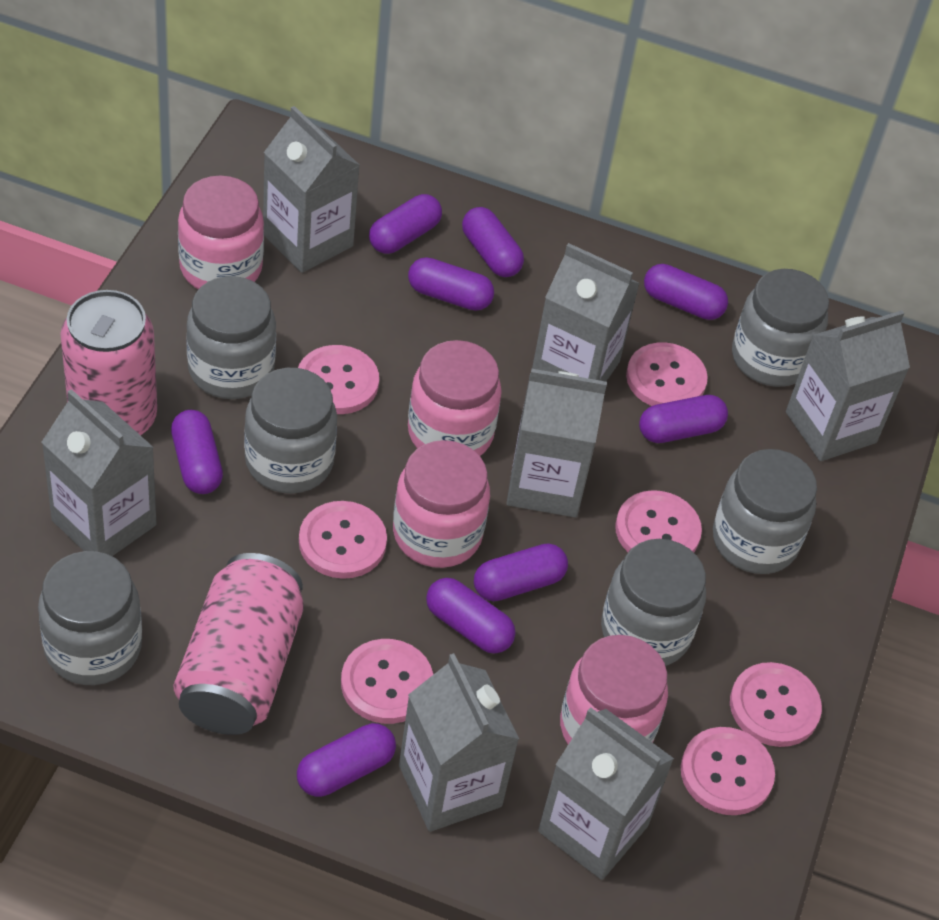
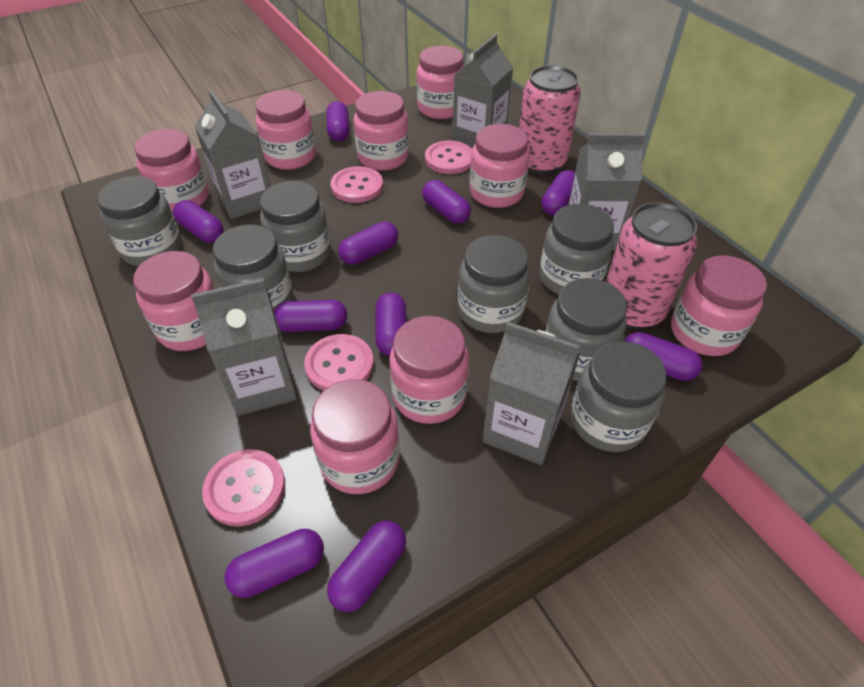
grey carton: [42,389,157,556] [263,106,360,273] [399,653,519,832] [507,369,607,518] [532,243,640,382] [538,707,674,880] [786,310,910,461] = 7 -> [191,278,297,416] [195,90,270,219] [452,34,513,149] [483,321,581,465] [568,133,645,250] = 5
grey jar: [38,551,142,685] [186,276,276,399] [244,368,337,494] [601,539,706,666] [713,449,817,574] [732,269,829,387] = 6 -> [97,176,182,266] [213,225,293,310] [260,181,331,272] [458,235,530,333] [540,204,614,295] [545,278,627,381] [571,341,667,452] = 7
pink button: [298,345,379,414] [299,501,387,579] [341,639,433,724] [615,490,702,552] [626,343,708,406] [681,727,775,815] [730,662,822,747] = 7 -> [202,449,285,526] [304,334,374,391] [331,166,383,203] [425,141,472,174] = 4
pink jar: [178,176,264,289] [393,440,490,568] [408,340,502,456] [560,635,668,744] = 4 -> [133,251,215,351] [134,129,209,212] [256,90,316,170] [310,379,400,494] [354,91,409,171] [389,316,469,424] [417,46,464,119] [470,124,530,208] [671,255,767,356] = 9
purple capsule: [171,410,223,494] [297,723,396,797] [369,194,442,254] [408,257,494,311] [426,578,515,654] [462,207,524,277] [474,543,568,601] [639,395,728,443] [644,264,728,320] = 9 -> [173,200,224,243] [224,529,324,598] [274,300,347,332] [326,101,350,141] [327,521,406,612] [338,221,398,265] [376,292,407,356] [422,180,471,224] [541,170,575,216] [624,332,703,381] = 10

